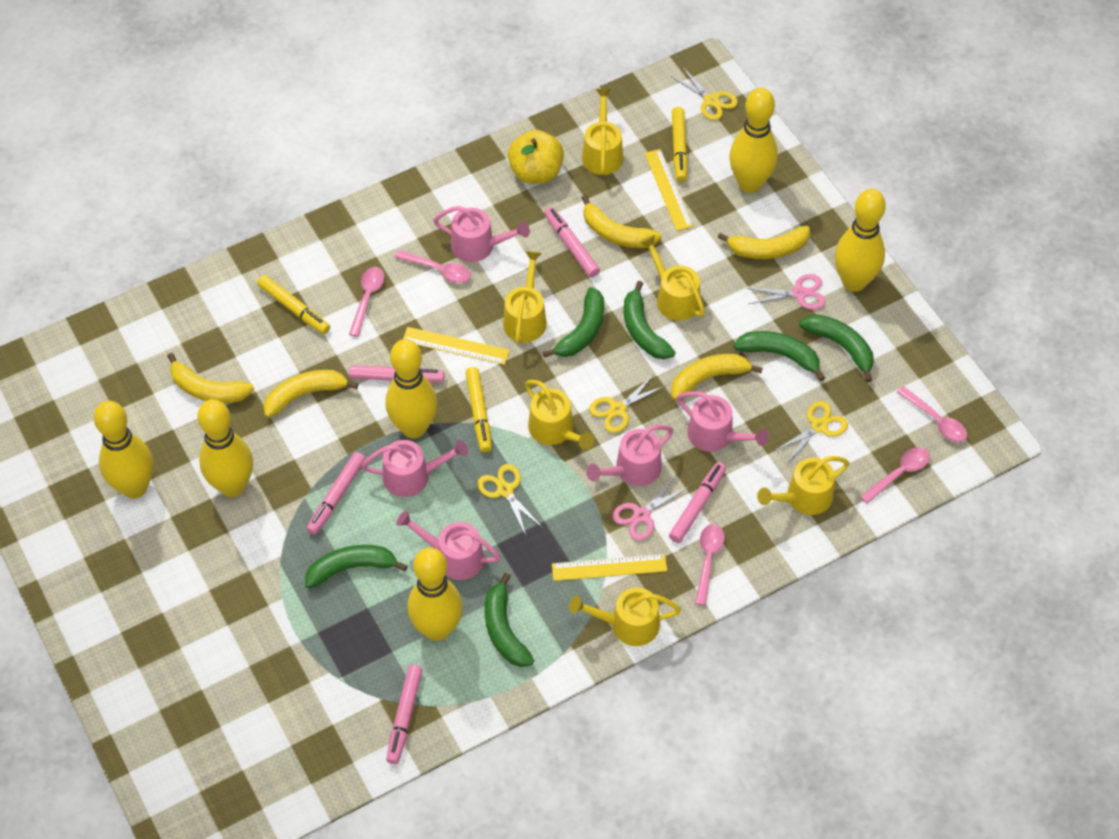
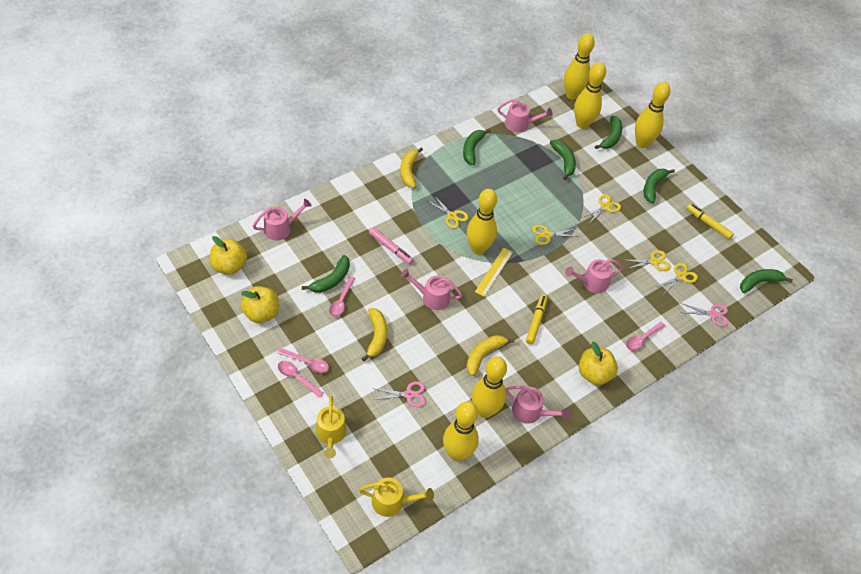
pink marker: [306,452,365,535] [349,365,444,382] [386,665,422,764] [544,207,600,277] [669,462,726,543] = 5 -> [369,227,414,265] = 1
pink spoon: [349,267,385,337] [395,250,471,283] [695,524,725,606] [860,447,930,504] [897,386,967,442] = 5 -> [278,348,329,373] [278,361,323,398] [329,276,355,317] [626,322,665,351] = 4
yellow apple: [508,130,564,184] = 1 -> [210,236,247,275] [241,286,279,323] [579,342,618,385] = 3
yellow banana: [167,353,254,403] [264,370,358,418] [582,195,661,248] [671,354,763,401] [718,226,810,259] = 5 -> [361,308,387,361] [400,147,423,188] [466,335,515,376] = 3
yellow marker: [257,275,330,334] [466,367,492,453] [672,107,688,182] = 3 -> [526,295,547,345] [686,204,734,239] = 2
yellow ruler: [403,327,510,365] [552,554,667,581] [645,149,693,231] = 3 -> [475,248,513,297] = 1
yellow scissors: [477,464,543,535] [589,374,665,433] [672,68,738,120] [774,401,848,462] = 4 -> [426,195,469,229] [532,225,578,245] [581,194,621,224] [625,250,671,271] [656,263,698,294] = 5
yellow watering can: [503,251,547,344] [525,380,594,450] [569,587,681,646] [582,89,623,175] [640,235,705,321] [757,456,850,515] = 6 -> [316,396,347,459] [359,478,434,517] = 2

